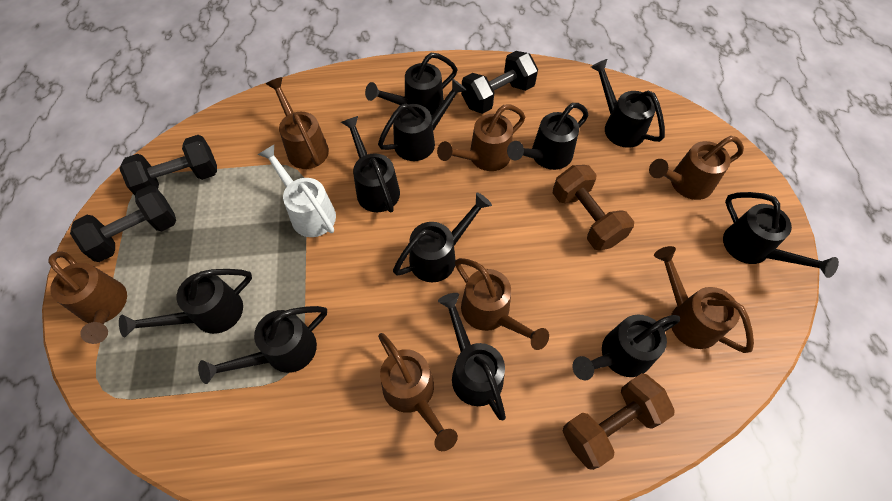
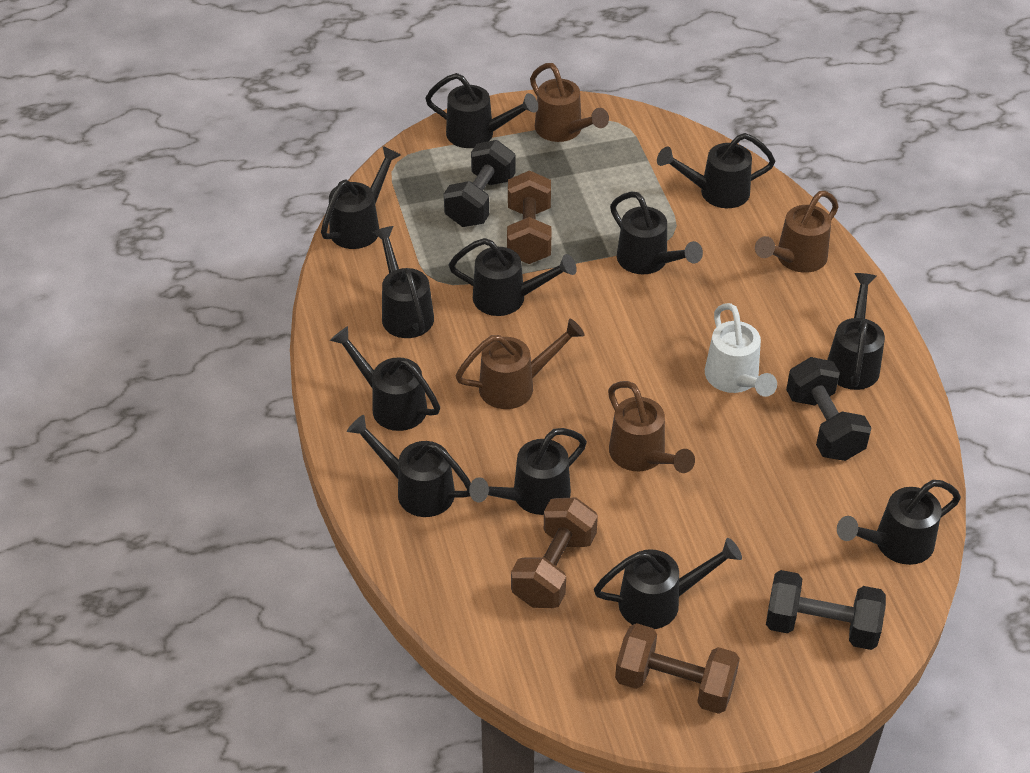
black watering can: [119,269,252,337] [198,306,327,384] [341,116,400,212] [365,53,457,116] [378,79,466,161] [393,192,492,282] [438,293,506,420] [507,103,589,170] [572,315,680,380] [591,59,665,148] [723,192,839,278] = 11 -> [321,146,401,249] [330,326,440,431] [347,415,471,517] [373,226,434,338] [425,73,538,148] [449,238,577,316] [469,428,587,515] [594,538,742,629] [610,192,703,274] [657,133,775,208] [827,273,885,390] [837,480,961,565] = 12
brown dumbbell: [553,165,634,251] [562,373,675,470] = 2 -> [507,170,551,264] [511,498,598,608] [615,623,740,714] = 3
brown watering can: [48,251,127,344] [266,77,329,169] [378,333,458,451] [437,105,525,171] [455,258,549,350] [649,136,744,200] [654,246,754,353] = 7 -> [456,319,585,409] [530,63,609,142] [608,381,695,473] [755,191,839,273] = 4

